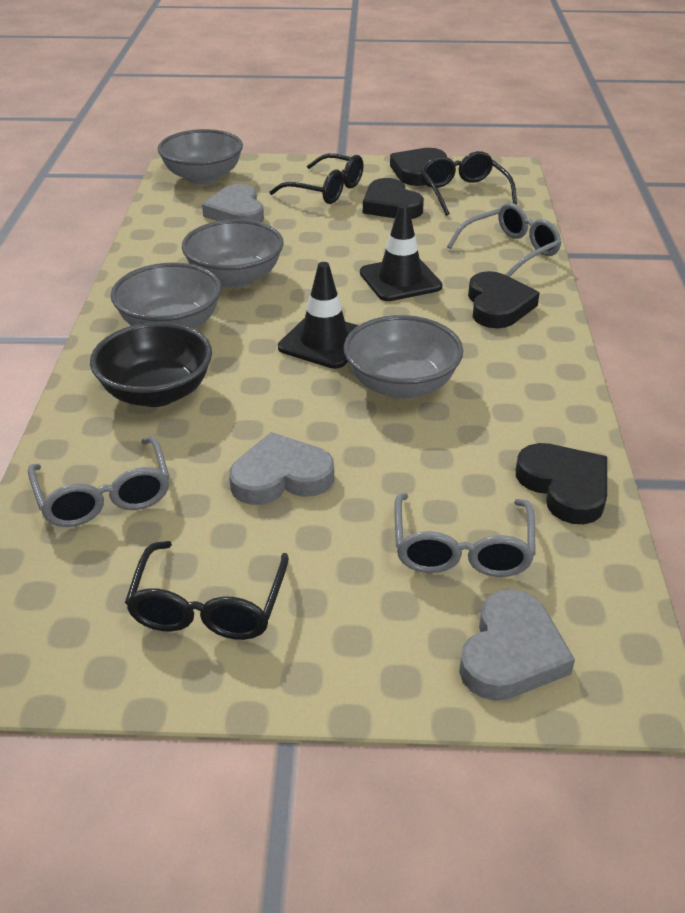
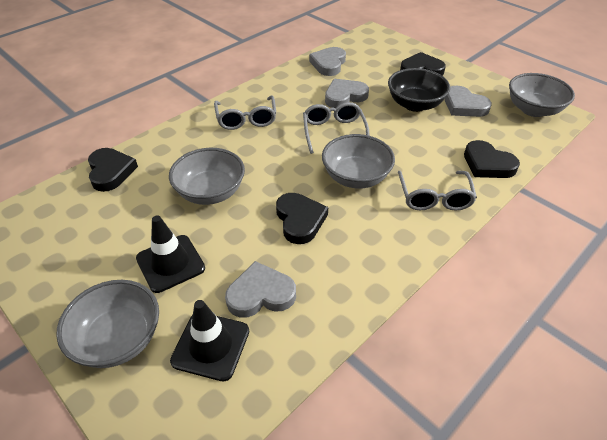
black glasses: [125,541,289,640] [270,153,364,204] [420,151,517,216] = 3 -> none = 0
grey heart: [202,184,264,223] [229,432,334,505] [459,589,575,701] = 3 -> [225,261,296,318] [309,47,346,76] [325,79,369,108] [444,86,492,117] = 4

